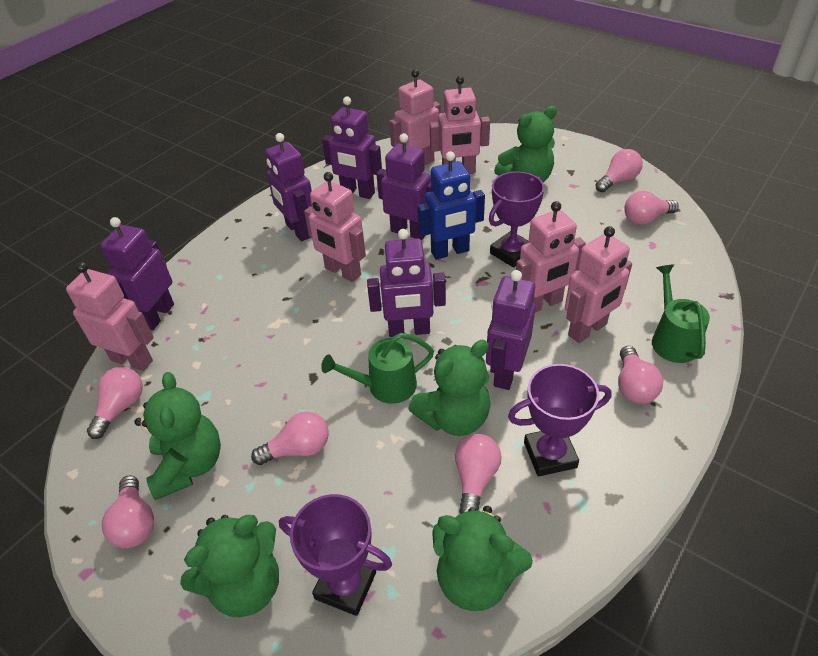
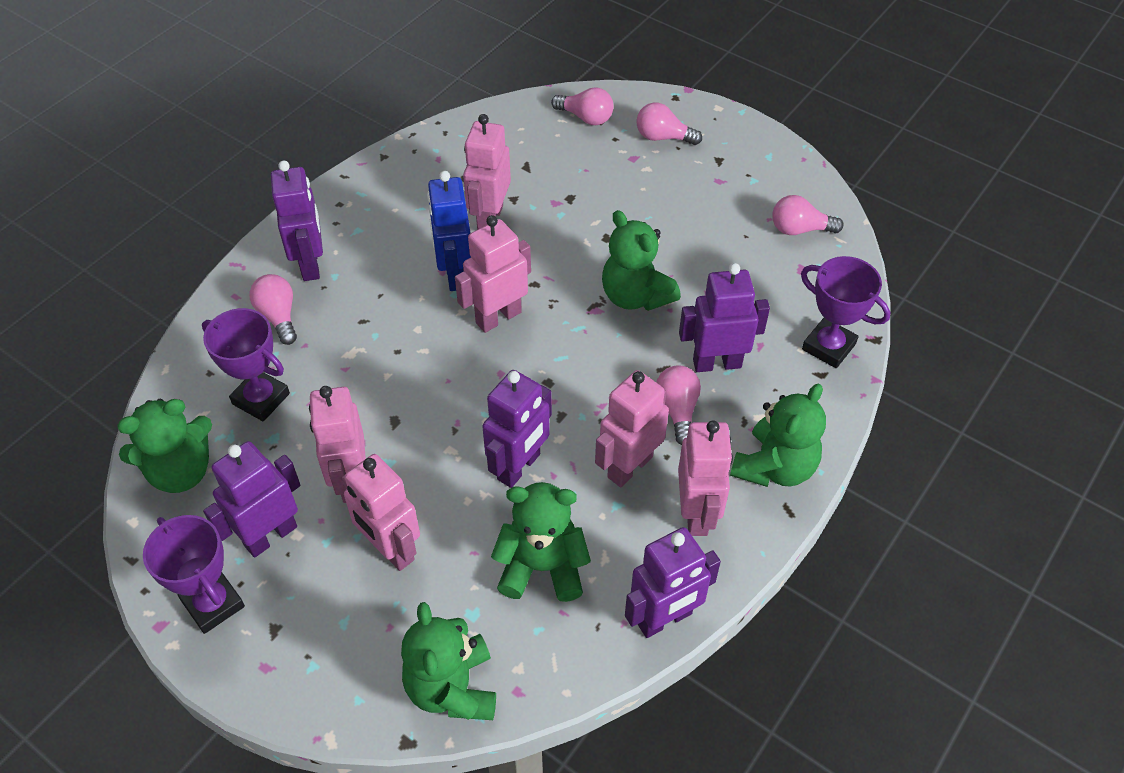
green watering can: [321,333,434,404] [652,264,710,363] = 2 -> none = 0
pink light bulb: [87,367,143,439] [102,475,154,548] [251,411,329,465] [455,434,502,514] [595,149,643,192] [618,346,663,404] [624,191,679,225] = 7 -> [250,274,297,345] [551,87,614,125] [637,102,702,145] [656,366,701,445] [772,195,843,235] = 5
purple robot: [100,217,174,331] [265,133,312,241] [322,96,382,199] [367,229,446,337] [376,133,432,240] [486,270,536,390] = 6 -> [203,441,300,558] [271,160,323,281] [482,370,552,488] [625,527,721,638] [679,263,770,372] = 5

